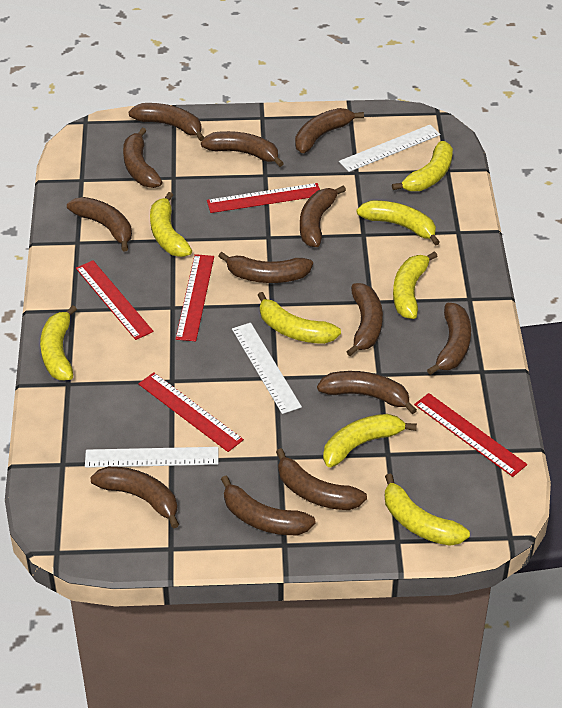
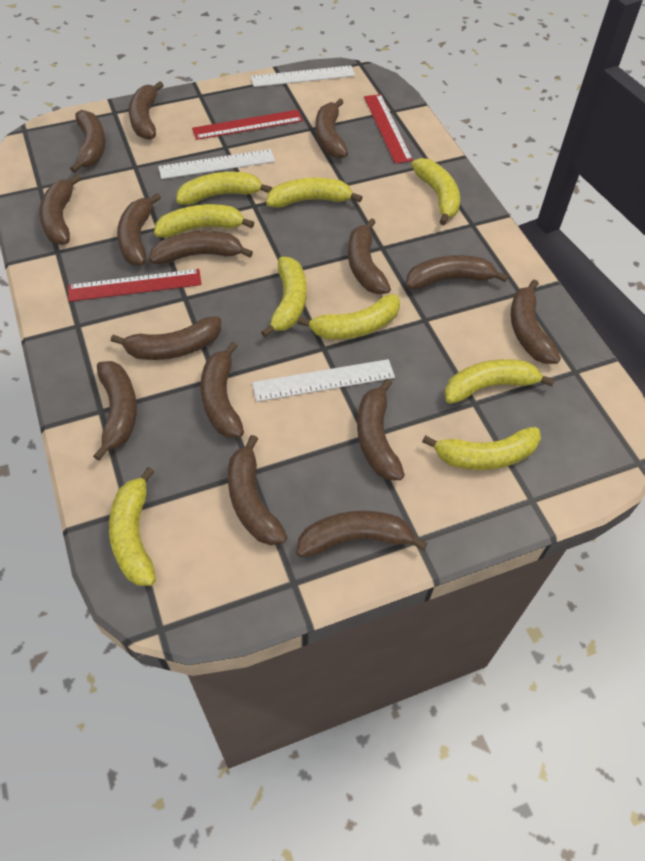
brown banana: [67,197,132,252] [90,466,179,528] [123,128,162,188] [128,103,205,141] [201,131,284,167] [218,252,313,283] [221,476,316,535] [276,448,367,510] [295,108,364,153] [300,186,346,247] [317,371,417,414] [346,283,383,356] [427,303,471,375] = 13 -> [39,174,81,245] [70,110,105,173] [93,361,137,461] [111,316,221,360] [117,193,161,266] [129,81,164,140] [149,231,253,264] [200,342,244,438] [228,435,287,545] [296,510,427,558] [316,99,348,159] [348,218,391,294] [357,378,405,480] [406,255,508,290] [511,279,561,364] = 15
red ruler: [76,260,153,340] [138,372,244,452] [175,254,214,341] [207,183,320,213] [414,393,527,477] = 5 -> [68,269,202,302] [192,110,303,140] [364,94,413,164] = 3
yellow banana: [40,305,77,380] [150,192,192,257] [257,292,341,344] [323,414,417,467] [357,201,440,246] [385,474,470,546] [392,141,453,191] [393,251,437,319] = 8 -> [109,467,156,586] [154,204,254,238] [176,172,272,205] [261,257,307,337] [266,178,363,208] [298,294,400,339] [411,158,460,225] [422,427,541,470] [445,359,555,404] = 9

